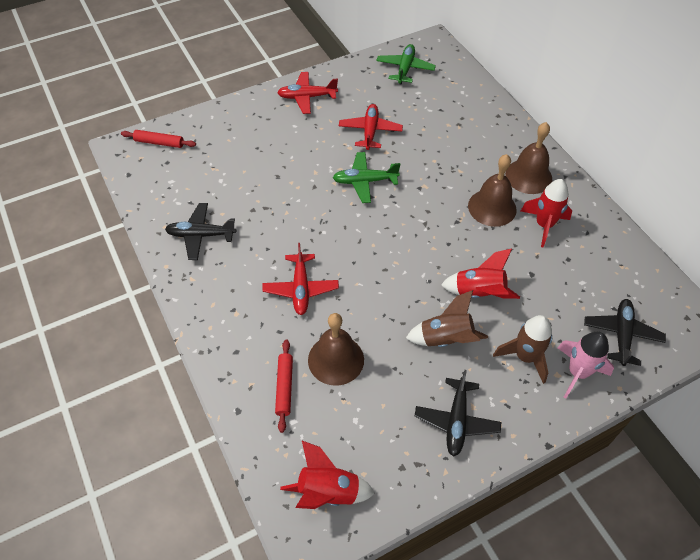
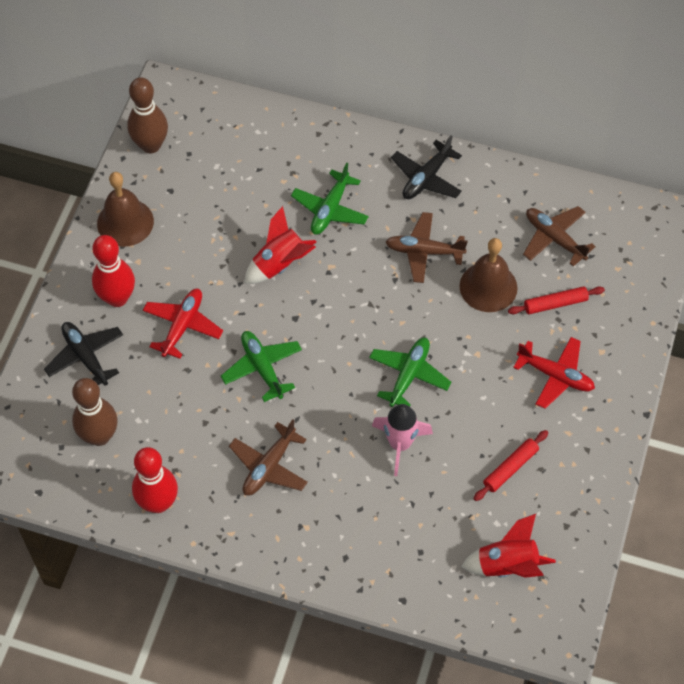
black plane: [165,203,236,260] [415,370,501,457] [584,299,666,366] = 3 -> [44,322,123,386] [391,135,462,199] = 2
brown bell: [308,313,364,386] [468,154,517,227] [505,122,552,194] = 3 -> [97,172,154,247] [459,238,518,312] = 2
brown bowling pin: none = 0 -> [72,378,117,446] [127,77,168,153] = 2
brown plane: none = 0 -> [229,419,308,496] [386,212,468,283] [523,206,596,267] = 3
brown rocket: [406,290,488,347] [493,315,552,384] = 2 -> none = 0
green plane: [333,152,400,203] [376,44,436,84] = 2 -> [221,331,302,402] [291,163,369,235] [369,338,451,407] = 3
red bowling pin: none = 0 -> [92,235,135,307] [132,447,178,513] = 2
red plane: [262,243,339,315] [277,72,338,114] [339,104,403,150] = 3 -> [143,289,223,359] [513,337,595,409] = 2
red rocket: [280,441,375,509] [441,248,520,299] [521,179,572,247] = 3 -> [245,206,316,284] [461,514,556,578] = 2

